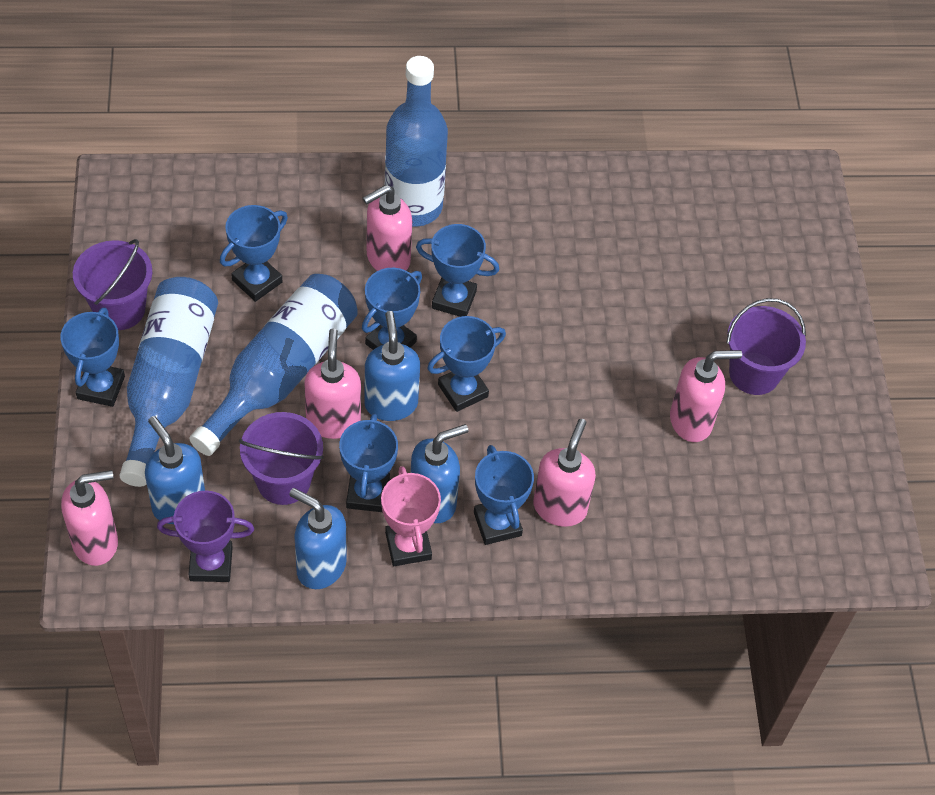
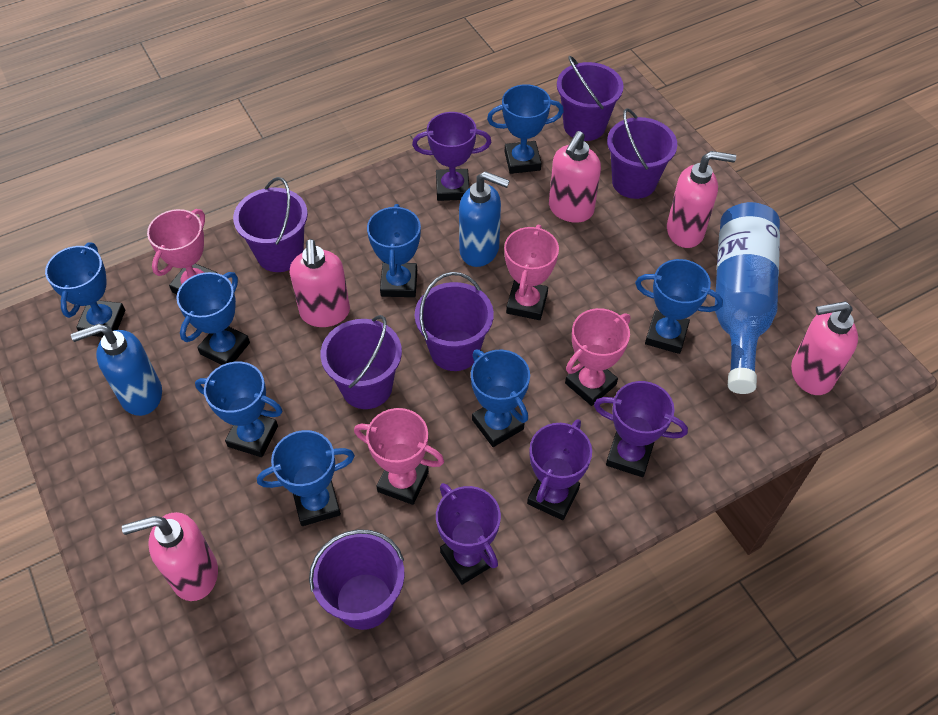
blue bottle: [119,277,218,487] [189,274,358,456] [385,56,448,227] = 3 -> [715,202,780,394] = 1
blue soap dispenser: [145,416,205,524] [289,488,347,589] [364,311,420,421] [411,424,469,523] = 4 -> [71,324,162,416] [459,171,510,267] = 2
blue trophy: [60,307,125,407] [220,205,288,302] [339,413,398,512] [362,268,422,350] [416,224,499,317] [427,316,506,412] [474,445,534,545] = 7 -> [45,243,125,337] [176,272,250,365] [195,362,282,457] [257,430,355,526] [367,204,421,297] [471,350,530,447] [487,84,564,174] [635,259,723,354] = 8
pink trophy: [381,466,441,566] = 1 -> [147,209,217,294] [354,408,444,505] [504,225,559,320] [565,308,630,406] = 4
purple bucket: [73,239,152,330] [239,412,324,505] [727,298,806,395] = 3 -> [233,177,308,272] [309,529,404,630] [321,315,402,409] [415,272,494,371] [557,56,624,141] [607,108,677,199] = 6
purple trophy: [157,491,254,582] = 1 -> [412,112,491,201] [436,483,501,585] [527,419,592,520] [594,381,688,477] = 4

